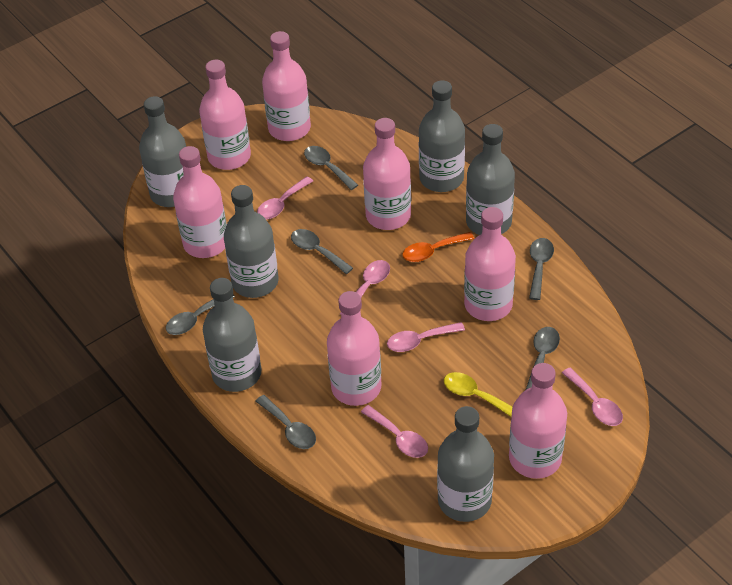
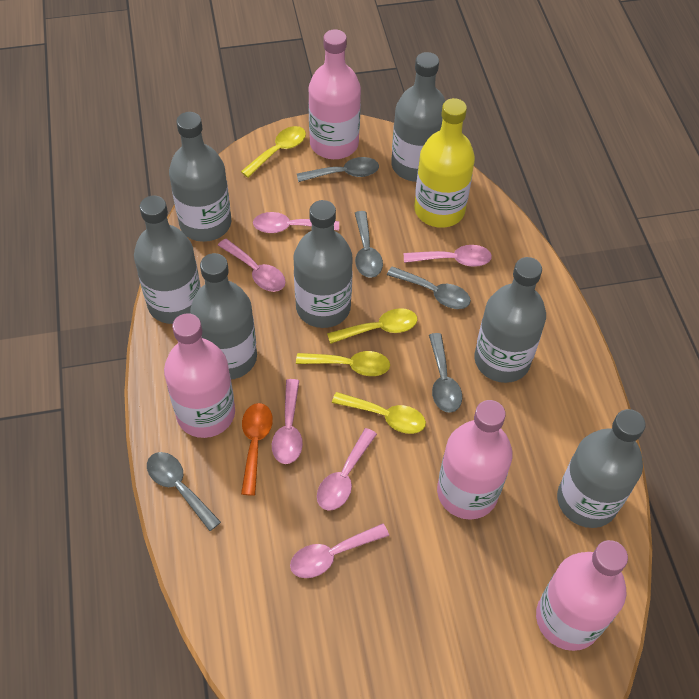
grey bottle: [139,96,186,207] [203,278,262,392] [224,185,279,298] [419,80,465,192] [437,406,494,522] [466,124,515,235] = 6 -> [134,195,201,324] [169,112,231,242] [190,253,257,380] [293,200,353,328] [391,52,445,182] [474,257,546,383] [557,409,646,528] = 7
grey spoon: [166,295,235,335] [255,395,316,449] [291,229,353,274] [304,146,358,190] [526,327,560,390] [529,238,554,300] = 6 -> [147,452,221,531] [297,157,379,182] [355,211,383,278] [387,266,471,309] [429,333,462,413] = 5
pink bottle: [173,146,227,258] [199,60,251,170] [262,31,311,141] [327,291,381,406] [363,118,411,230] [464,207,516,321] [509,363,567,479] = 7 -> [164,313,235,438] [308,29,361,159] [437,400,513,520] [536,540,628,651] = 4
pink spoon: [257,176,313,219] [340,260,390,315] [361,405,428,458] [387,322,465,352] [562,368,623,426] = 5 -> [218,239,286,292] [253,212,339,233] [272,379,303,464] [290,523,389,578] [317,428,377,511] [404,245,492,267] = 6
yellow bottle: none = 0 -> [414,98,475,228] = 1
yellow spoon: [444,372,512,417] = 1 -> [241,126,306,178] [296,351,390,376] [327,308,418,344] [332,392,426,434] = 4

